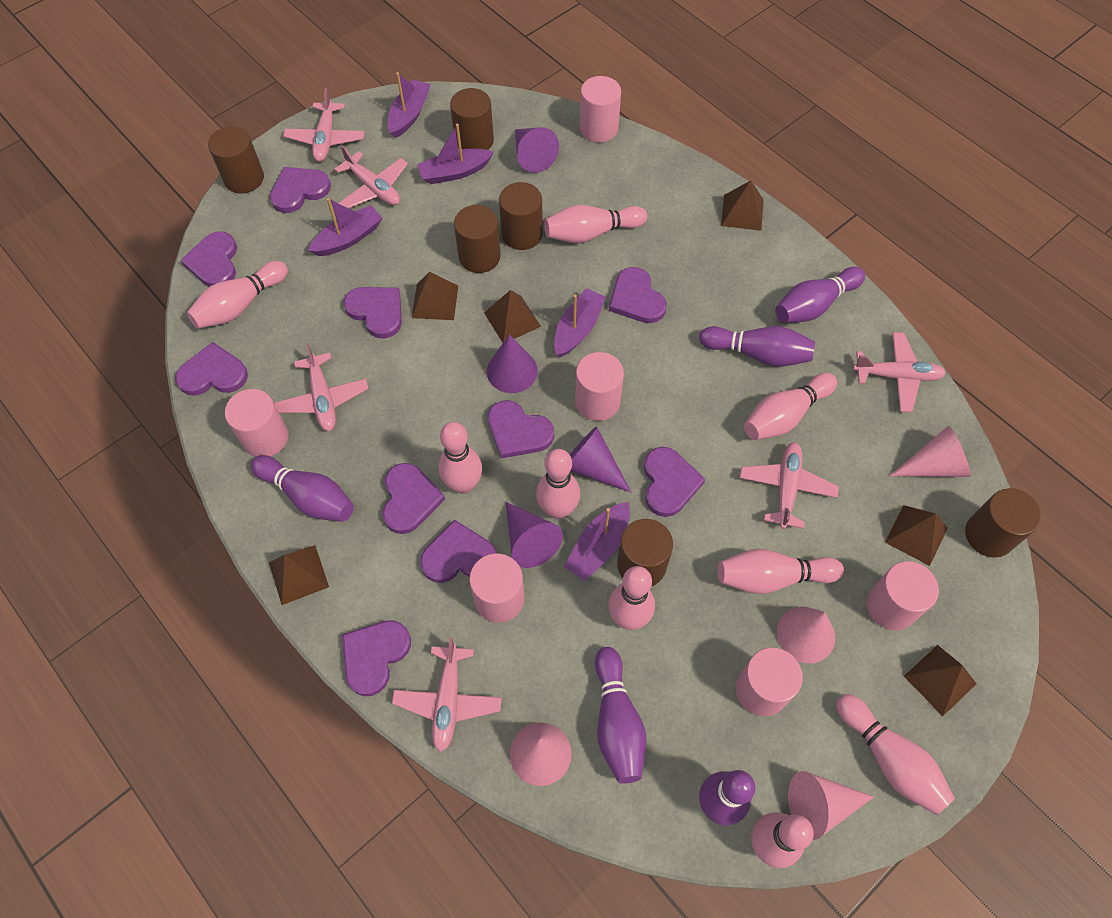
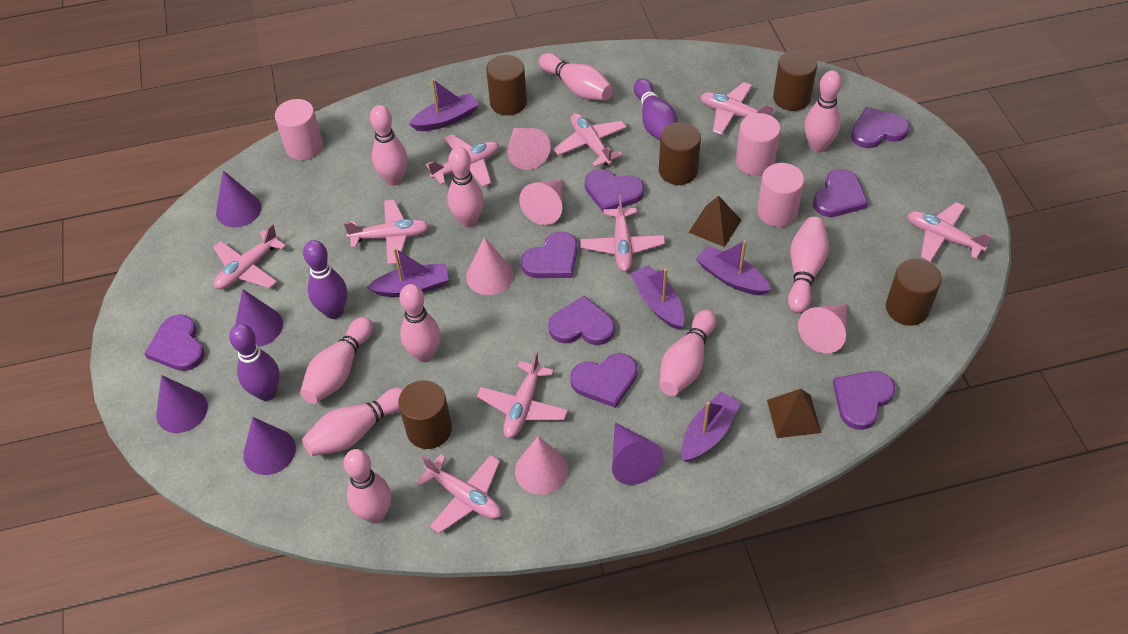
brown cylinder: [208,126,264,193] [450,88,494,150] [454,205,501,273] [499,182,543,250] [617,519,673,586] [965,488,1041,558] = 6 -> [398,380,452,449] [486,55,527,115] [659,122,701,185] [773,50,817,111] [886,258,942,325] = 5
brown pyramid: [269,545,329,605] [412,272,458,320] [484,290,541,343] [721,180,764,231] [885,505,948,566] [904,645,976,716] = 6 -> [688,196,741,247] [767,389,821,438] = 2
pink bowling pin: [187,261,288,329] [438,422,482,494] [536,449,580,519] [544,205,647,243] [608,566,655,630] [718,549,844,594] [744,373,837,440] [751,812,814,868] [836,694,955,815] = 9 -> [300,317,373,404] [302,388,404,456] [343,449,391,523] [370,105,408,186] [400,284,440,362] [447,147,484,228] [539,53,613,100] [659,309,716,396] [788,217,829,313] [805,70,842,153] = 10
pink cone: [510,722,571,786] [777,607,835,664] [788,771,874,840] [890,426,970,477] = 4 -> [466,237,514,295] [508,128,551,170] [515,436,568,495] [519,180,563,225] [798,304,847,353] = 5
pink cylinder: [225,389,289,457] [469,554,525,623] [575,352,624,421] [580,76,621,143] [736,647,803,717] [866,561,939,630] = 6 -> [275,99,323,160] [736,113,781,176] [757,163,804,227] = 3
pink plane: [274,343,369,431] [283,88,365,162] [334,146,408,208] [392,637,502,752] [740,442,839,529] [853,332,946,412] = 6 -> [213,224,286,289] [344,200,429,264] [416,454,501,533] [425,134,499,187] [477,352,568,438] [553,113,627,167] [580,195,665,272] [700,82,774,135] [907,202,992,262] = 9
purple bowling pin: [251,455,354,522] [595,647,646,784] [699,326,815,367] [699,770,755,826] [775,267,865,323] = 5 -> [229,324,280,401] [303,240,347,319] [634,78,678,140] = 3
purple cone: [487,334,538,393] [505,502,563,568] [515,127,559,173] [570,427,632,493] = 4 -> [156,375,208,433] [216,171,261,228] [235,289,283,347] [243,417,296,475] [612,423,664,485] = 5
purple heart: [175,342,248,396] [180,231,237,287] [270,167,331,213] [342,620,411,696] [343,287,402,339] [382,463,445,534] [420,520,497,583] [488,400,554,458] [609,267,667,323] [644,447,705,517] = 10 -> [144,314,205,371] [521,232,578,278] [548,296,615,345] [570,353,638,408] [585,169,644,213] [813,169,868,217] [833,371,895,430] [851,107,910,148] = 8

